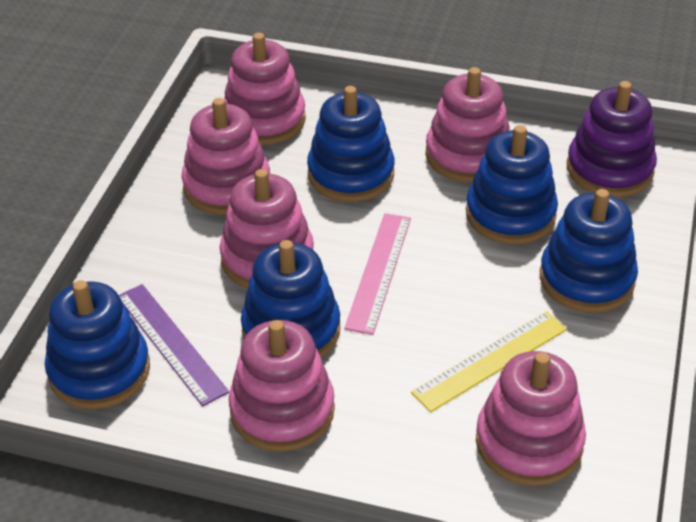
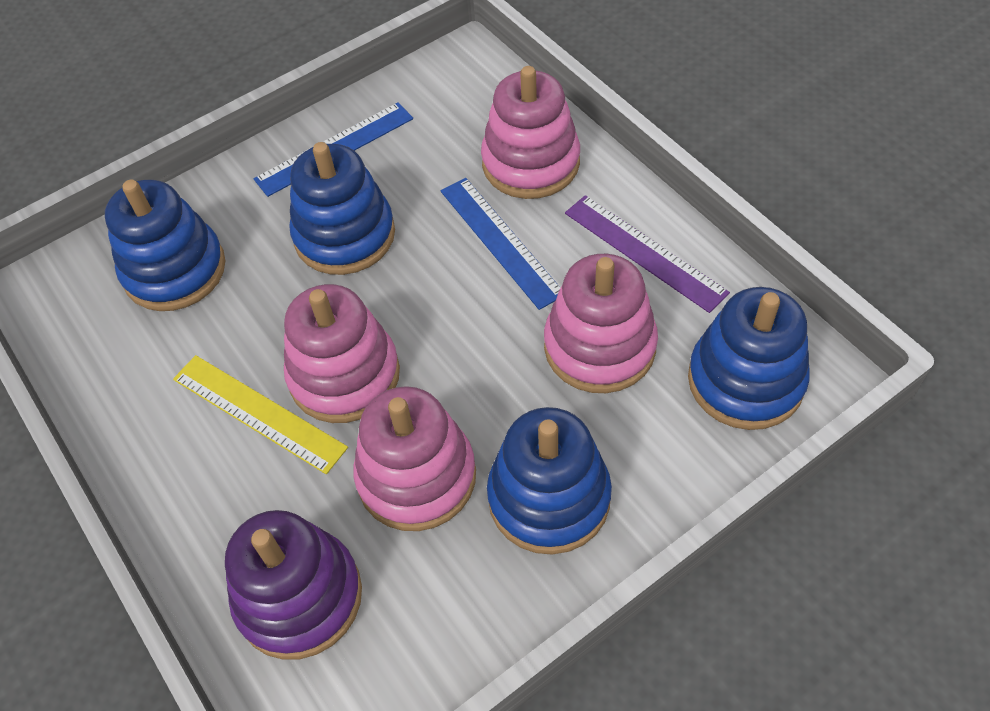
blue ruler: none = 0 -> [253,102,413,197] [441,178,561,310] = 2
blue stacking toy: [45,280,150,409] [241,240,340,358] [307,86,395,202] [466,125,558,244] [540,189,638,313] = 5 -> [105,180,225,311] [289,142,395,275] [487,407,612,555] [688,287,810,430] = 4
pink ruler: [344,213,411,335] = 1 -> none = 0
pink stacking toy: [182,98,270,215] [220,169,314,288] [224,33,306,145] [229,320,335,452] [426,67,509,183] [476,351,586,486] = 6 -> [284,284,400,423] [353,386,476,531] [481,66,580,199] [544,254,658,393] = 4

